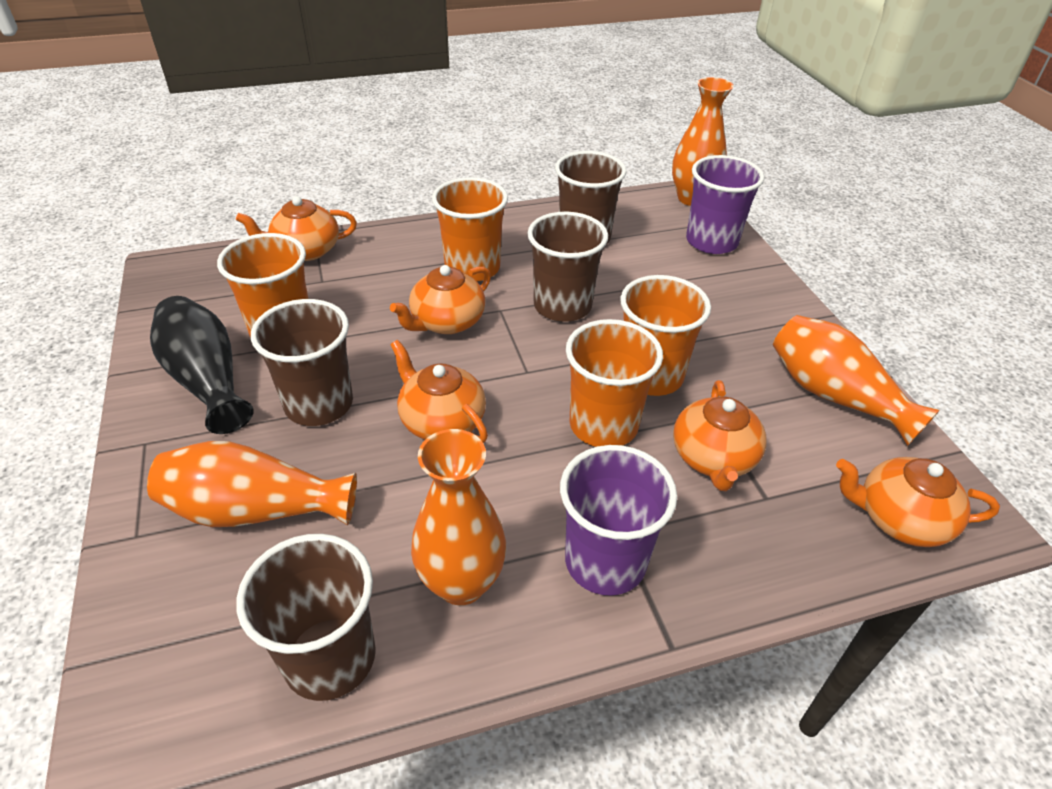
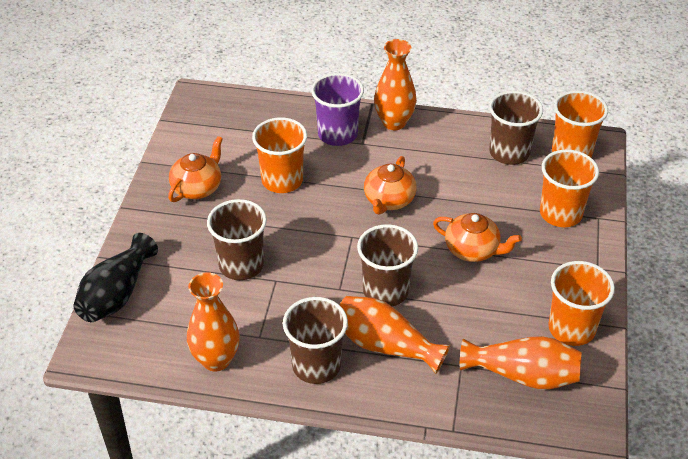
orange teapot: [236,196,357,261] [390,265,491,334] [390,340,488,443] [673,380,767,491] [836,457,1000,547] = 5 -> [168,136,223,202] [364,156,417,215] [433,213,522,262] = 3
purple cup: [560,445,677,596] [686,155,765,254] = 2 -> [311,73,364,146] = 1

